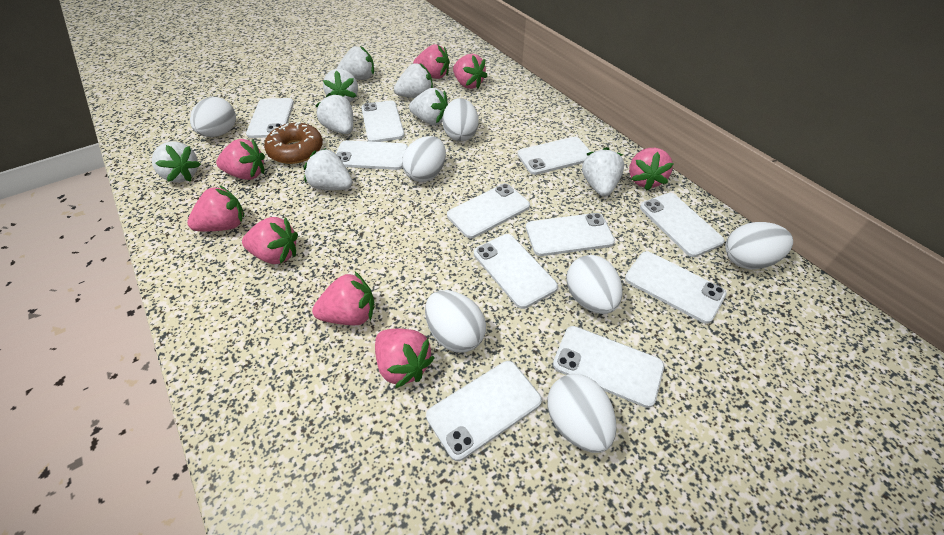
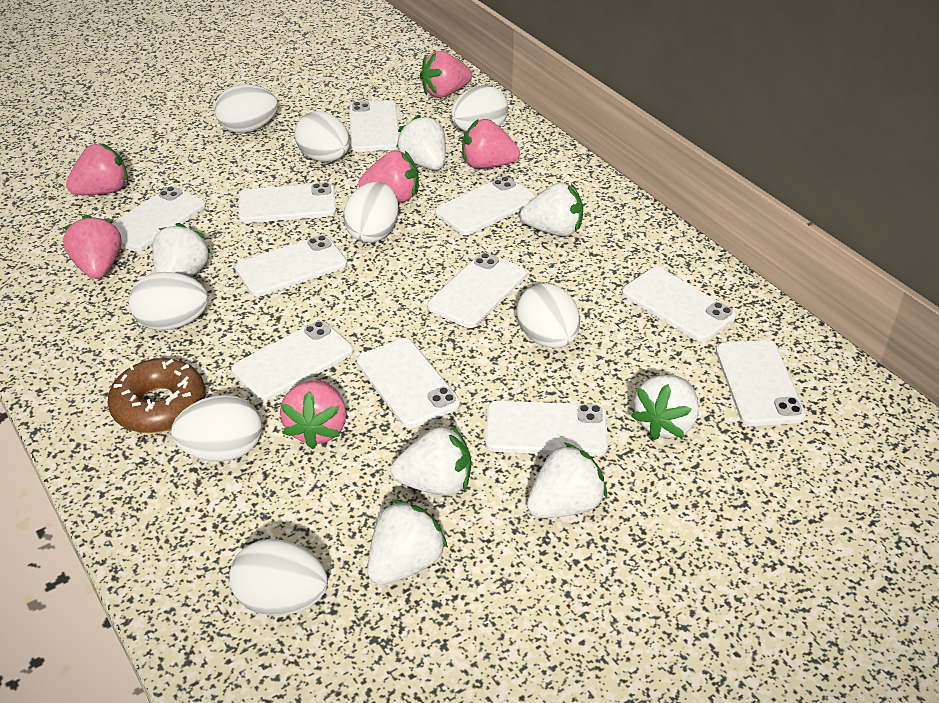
pink strawberry: [187,185,244,231] [216,139,265,180] [242,217,298,264] [312,272,374,325] [375,329,435,388] [413,44,450,79] [453,54,487,89] [629,148,674,191] = 8 -> [63,214,122,279] [66,143,128,195] [280,380,346,449] [358,150,419,202] [420,51,472,98] [462,119,520,169] = 6
white egg: [190,97,236,137] [402,136,446,182] [425,290,486,353] [442,98,479,141] [547,374,617,453] [566,255,622,314] [725,222,793,269] = 7 -> [129,272,208,330] [171,395,262,461] [215,84,278,133] [229,539,328,616] [294,111,350,162] [343,182,399,243] [451,85,508,132] [517,283,580,348] = 8
white strawberry: [152,142,201,183] [304,148,353,190] [315,93,353,134] [323,69,358,102] [337,46,374,80] [394,63,433,98] [409,88,448,125] [582,147,624,197] = 8 -> [152,223,211,277] [367,500,448,585] [391,425,471,496] [396,115,446,170] [520,182,583,237] [527,442,607,518] [631,375,699,440] = 7

